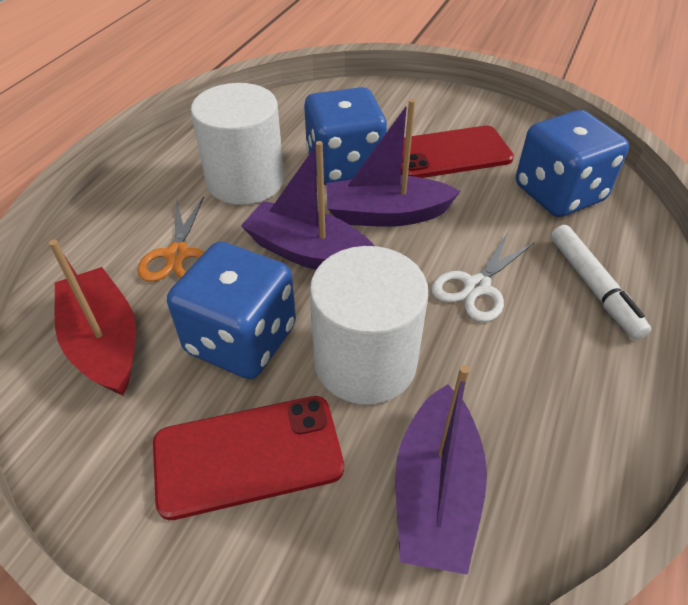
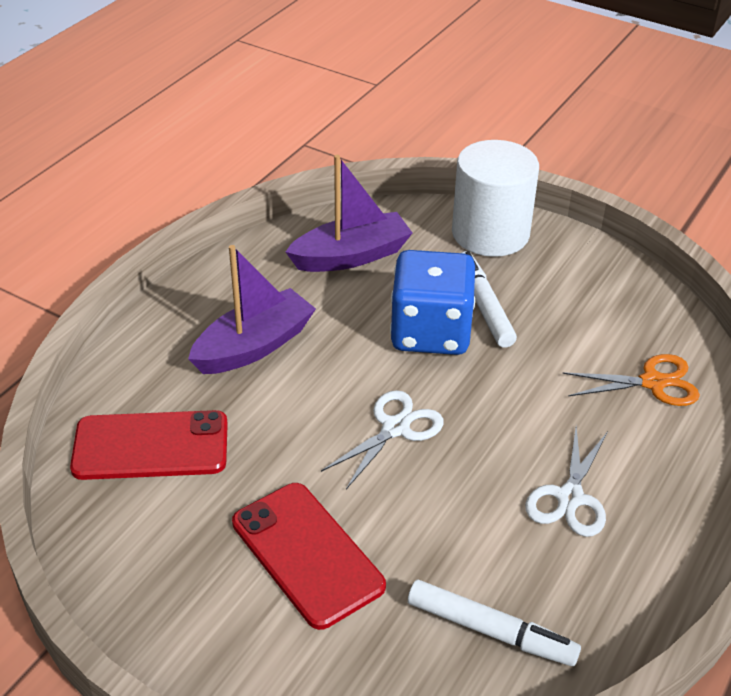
blue dice: [167,242,296,379] [304,87,387,185] [516,110,629,217] = 3 -> [390,250,475,355] = 1
purple boat: [241,141,374,270] [326,99,461,227] [395,365,487,575] = 3 -> [188,245,316,374] [285,155,412,272] = 2
red boat: [49,240,136,396] = 1 -> none = 0
white cylinder: [191,83,284,205] [310,246,428,405] = 2 -> [452,140,539,257] = 1
white marker: [551,225,651,340] = 1 -> [408,580,581,666] [461,251,517,348] = 2
white scissors: [431,232,535,322] = 1 -> [321,390,444,489] [525,427,608,537] = 2

